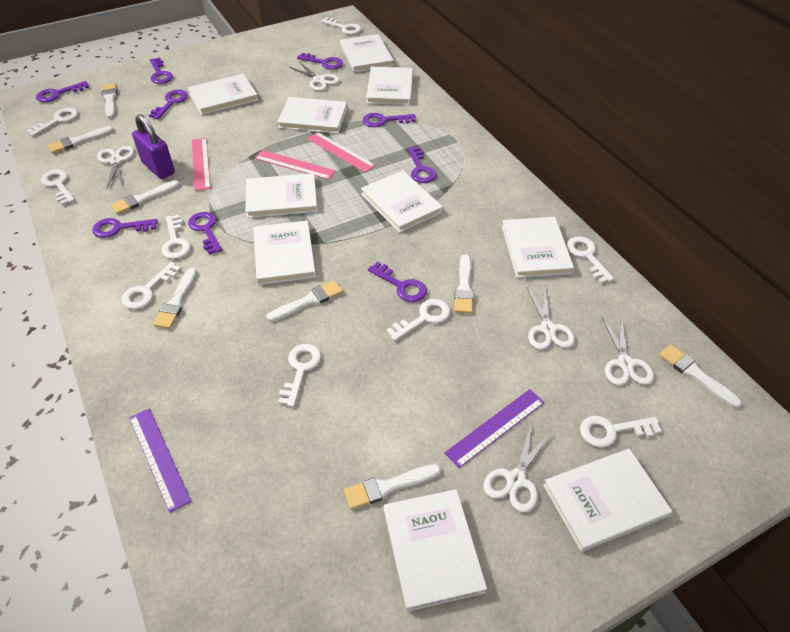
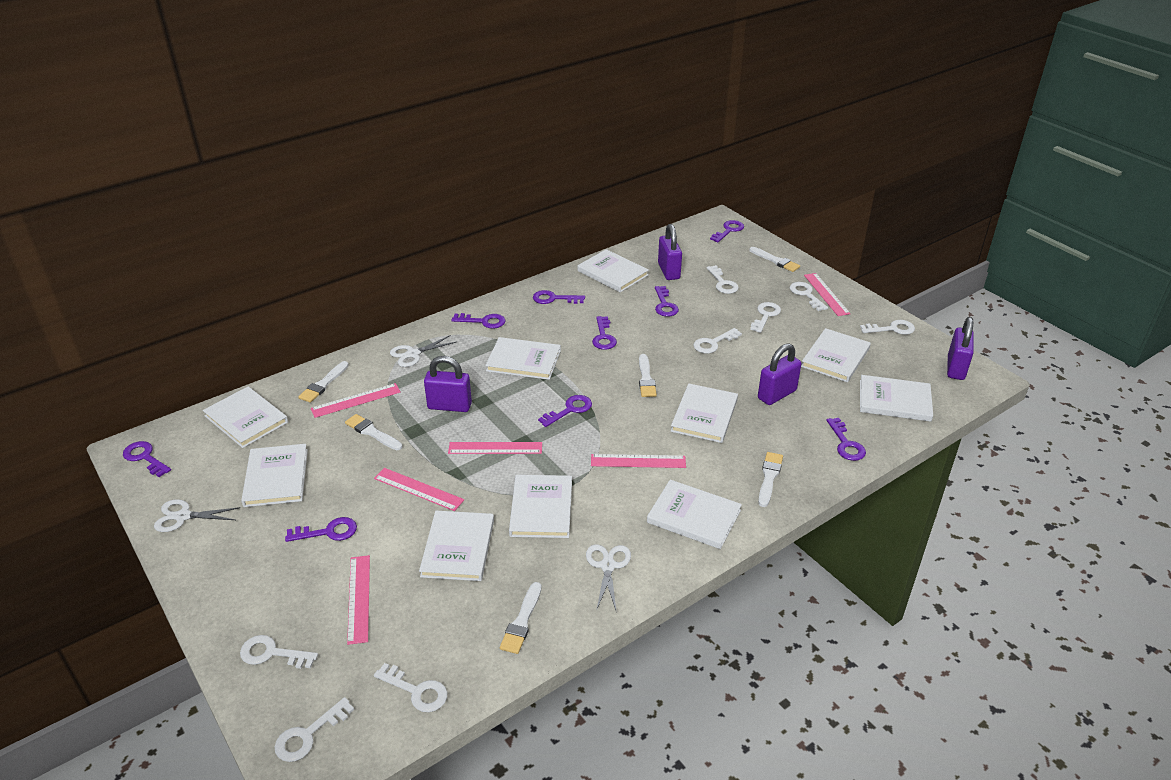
pink ruler: [192,138,211,191] [255,150,336,180] [307,132,376,173] = 3 -> [311,383,401,418] [347,555,370,645] [374,468,464,511] [448,442,542,454] [591,454,686,468] [804,273,851,316] = 6
purple padlock: [132,114,175,179] = 1 -> [424,356,472,412] [658,224,682,280] [758,343,802,405] [947,317,974,380] = 4
purple ruler: [129,408,191,513] [445,389,545,468] = 2 -> none = 0
white brush: [47,126,114,154] [102,83,117,118] [110,180,180,215] [153,268,197,329] [266,280,343,322] [344,464,441,510] [454,254,474,314] [659,344,742,408] = 8 -> [298,361,349,403] [345,414,402,450] [500,582,541,654] [639,354,657,397] [749,247,800,272] [758,452,783,507] = 6
white key: [27,108,78,137] [41,169,75,205] [122,262,181,309] [161,215,191,259] [278,344,321,407] [321,17,361,35] [386,299,450,341] [567,236,614,283] [580,416,662,448] = 9 -> [240,635,318,669] [275,697,354,762] [374,663,447,712] [693,328,742,353] [706,265,739,294] [750,302,781,333] [790,282,828,311] [860,320,915,335] = 8
white scissors: [97,146,134,188] [289,62,340,91] [483,423,551,512] [527,287,575,350] [602,317,654,385] = 5 -> [154,499,240,532] [390,335,456,367] [586,544,631,611] = 3

